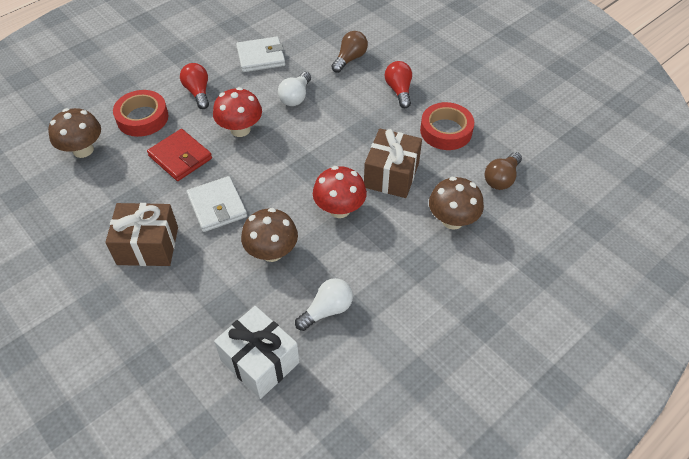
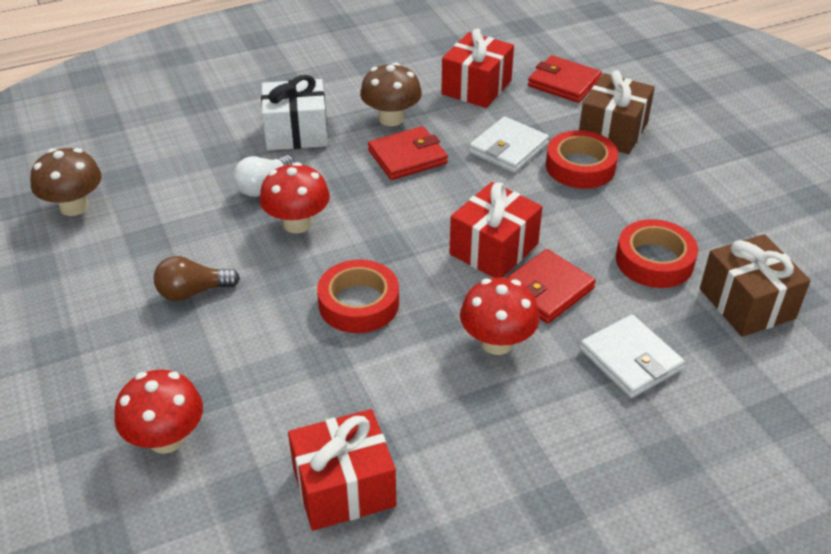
brown light bulb: [331,31,368,73] [485,152,522,190] = 2 -> [154,256,240,301] = 1
brown mushroom: [48,108,101,158] [241,208,298,262] [429,177,484,230] = 3 -> [30,148,101,216] [360,62,422,126] = 2
red gift: none = 0 -> [288,409,396,531] [441,29,514,108] [450,182,542,278] = 3
red light bulb: [180,63,209,109] [385,61,412,108] = 2 -> none = 0
red mushroom: [213,87,262,137] [313,166,367,218] = 2 -> [114,370,203,454] [260,162,330,233] [460,278,540,355] = 3
red tape: [113,90,169,137] [420,102,474,150] = 2 -> [317,260,399,333] [546,130,618,189] [616,219,698,288] = 3
red wallet: [147,129,212,181] = 1 -> [368,126,448,180] [506,249,596,324] [528,55,602,103] = 3
white light bulb: [278,72,311,106] [295,278,353,331] = 2 -> [233,155,295,197] = 1

